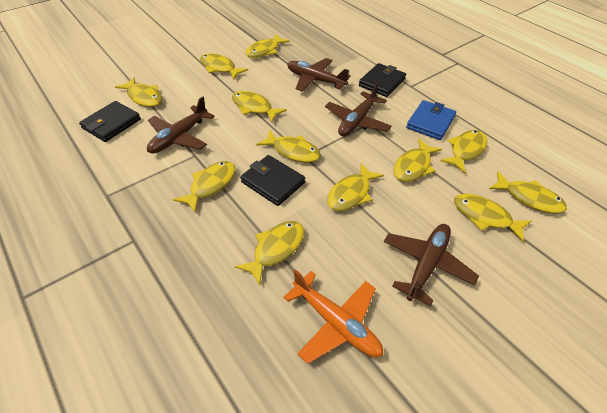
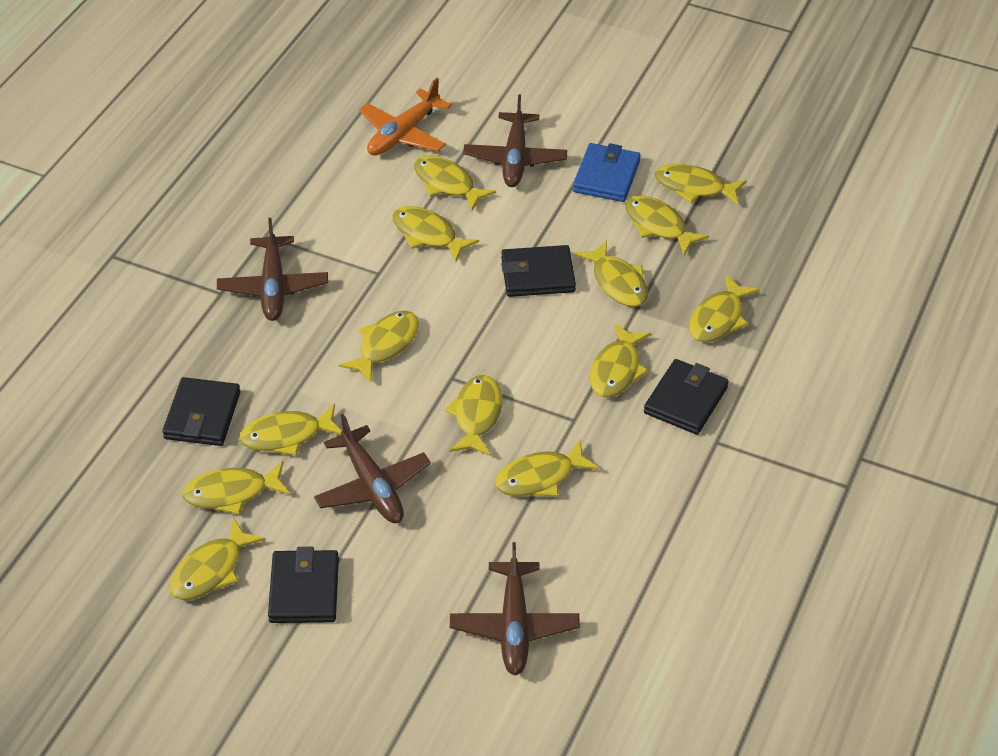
black wallet: [79,101,141,142] [240,155,305,206] [359,63,406,97] = 3 -> [162,377,240,446] [268,547,339,623] [501,245,576,297] [644,359,729,435] = 4
yellow fish: [115,77,162,107] [173,161,235,213] [200,53,248,80] [232,91,287,122] [235,221,304,286] [245,34,290,58] [256,130,321,162] [327,163,384,211] [394,139,442,182] [440,130,487,173] [454,194,532,242] [489,171,567,214] = 12 -> [169,518,265,600] [182,461,290,515] [239,404,342,456] [339,311,419,383] [393,206,479,262] [414,155,496,211] [445,375,502,456] [495,440,599,497] [575,240,648,307] [590,323,651,398] [625,195,709,255] [655,164,747,205] [689,275,760,343] = 13

